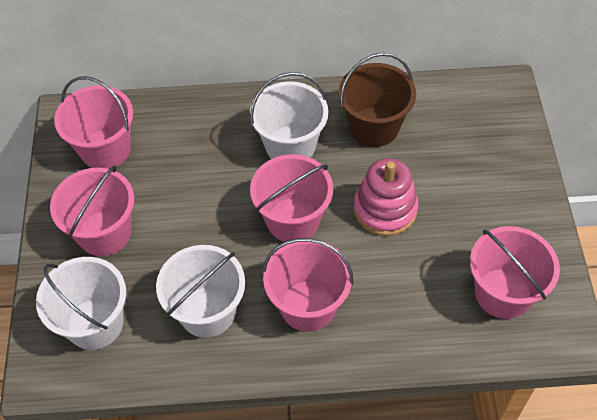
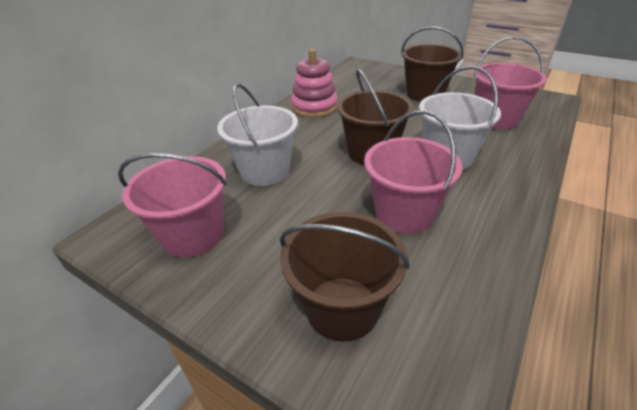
brown bucket: [338,53,416,147] = 1 -> [280,212,410,342] [337,69,414,165] [401,26,464,102] = 3
pink bucket: [50,165,134,256] [54,76,133,169] [250,154,333,242] [262,238,353,332] [470,226,560,319] = 5 -> [118,153,227,258] [364,111,463,234] [474,36,547,129] = 3
white bucket: [36,257,126,350] [156,245,245,338] [250,72,328,159] = 3 -> [217,84,298,186] [419,66,501,170] = 2

